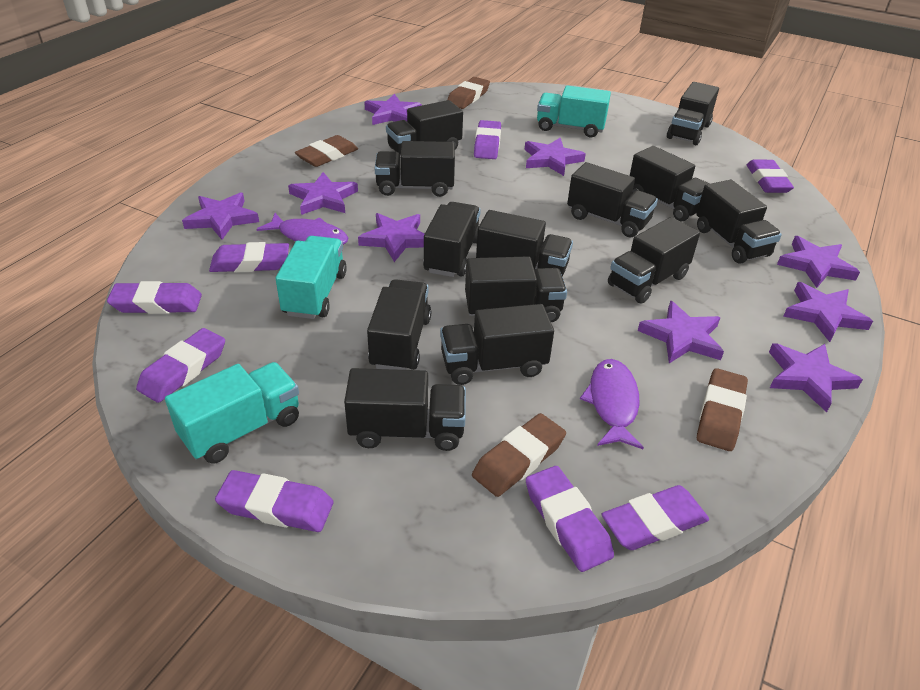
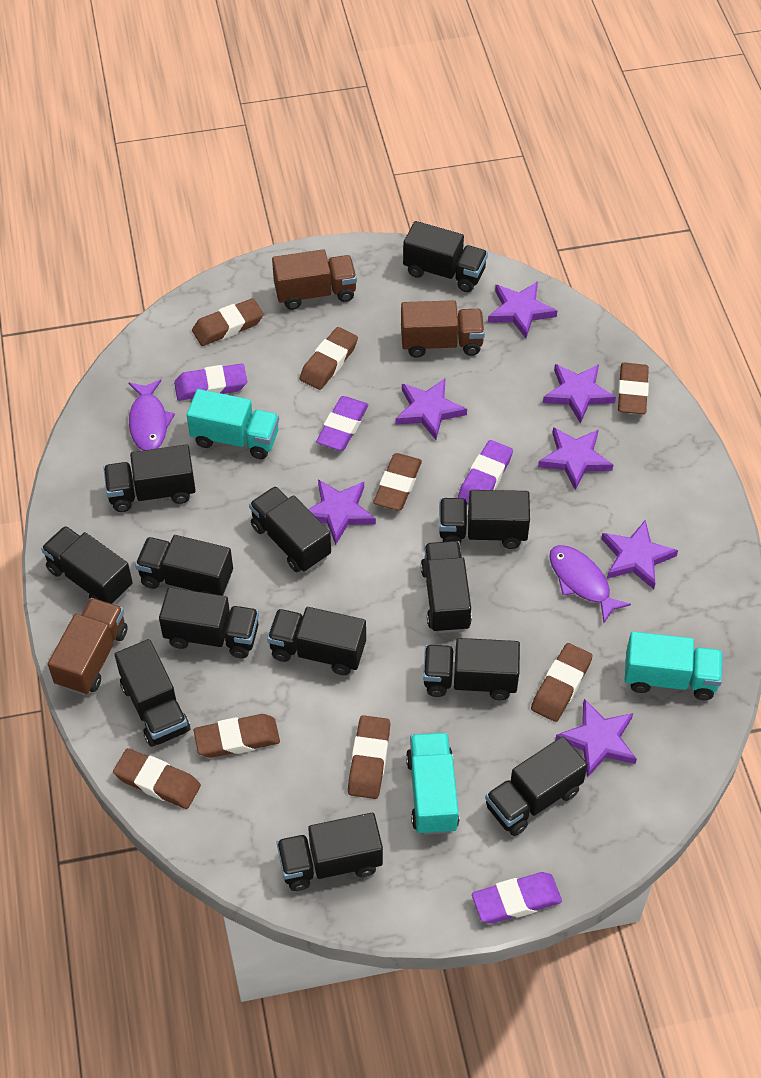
brown eraser: [295,135,358,167] [447,77,490,109] [472,413,566,497] [697,368,748,451] = 4 -> [113,748,201,809] [192,298,264,346] [194,714,280,758] [300,327,358,390] [348,715,390,799] [373,453,422,511] [531,643,593,722] [618,363,649,414] = 8
brown truck: none = 0 -> [48,598,128,695] [272,249,357,310] [401,300,485,358] = 3
purple eraser: [107,281,202,314] [136,328,225,403] [209,242,289,273] [215,470,333,532] [474,120,501,159] [526,466,614,572] [601,485,709,550] [747,160,794,193] = 8 -> [174,363,247,401] [316,396,368,451] [458,440,513,505] [472,872,562,924] = 4
purple star: [182,192,259,240] [288,172,358,215] [358,213,425,262] [364,94,422,125] [525,138,586,176] [638,301,724,363] [769,343,863,412] [777,236,860,288] [783,282,873,342] = 9 -> [308,479,376,545] [395,378,467,440] [488,281,557,338] [538,427,613,490] [543,364,616,424] [555,699,637,778] [601,520,678,589] = 7

